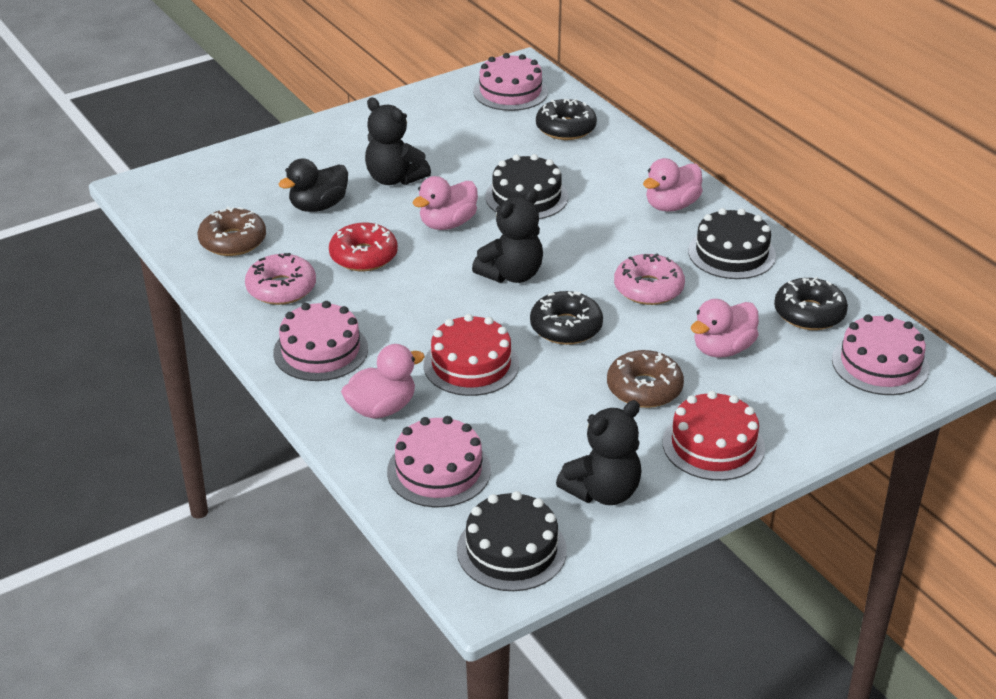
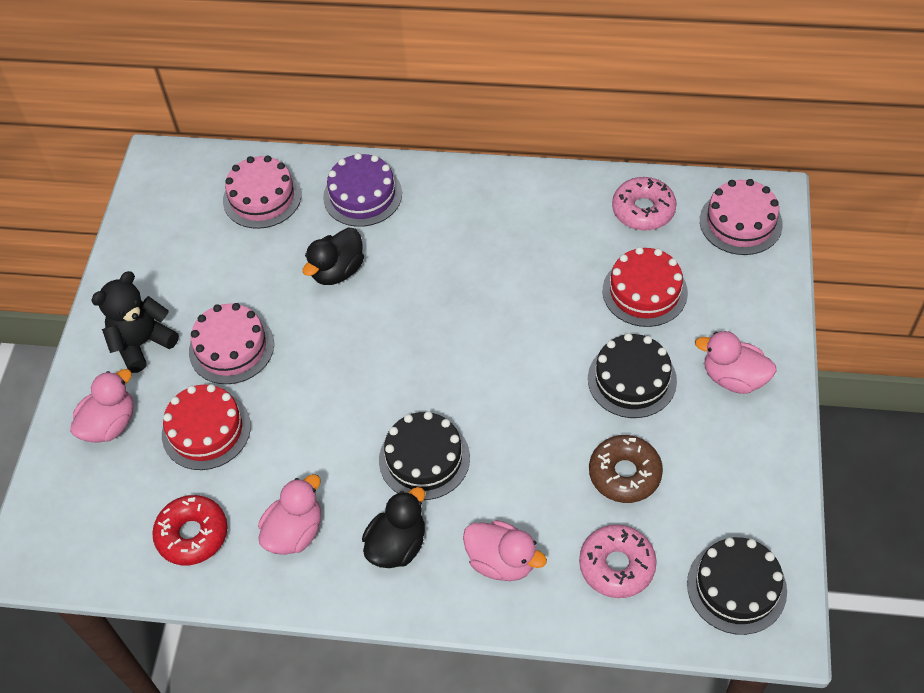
black donut: [530,291,603,345] [536,99,597,140] [774,277,848,330] = 3 -> none = 0
black duck: [279,159,348,212] = 1 -> [303,228,364,285] [362,487,425,568] = 2
black teddy bear: [365,98,431,185] [472,189,543,283] [556,400,642,505] = 3 -> [91,271,179,373] = 1
brown donut: [198,207,266,256] [607,350,684,408] = 2 -> [589,435,663,503] = 1
pink cake: [273,301,368,381] [387,416,491,507] [473,53,548,111] [832,314,929,395] = 4 -> [189,303,274,384] [223,155,302,229] [700,179,783,255] = 3
purple cake: none = 0 -> [323,153,402,227] = 1

